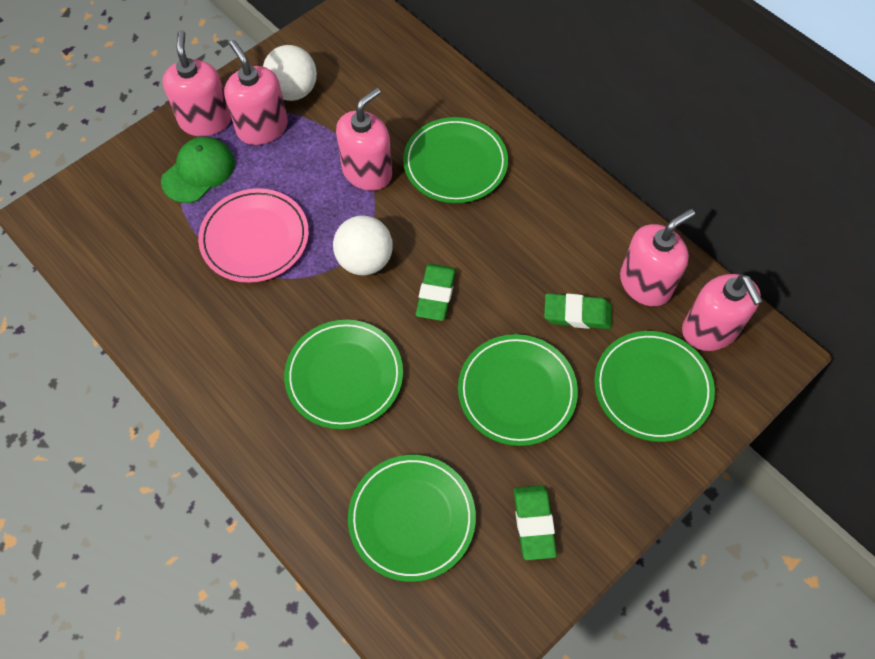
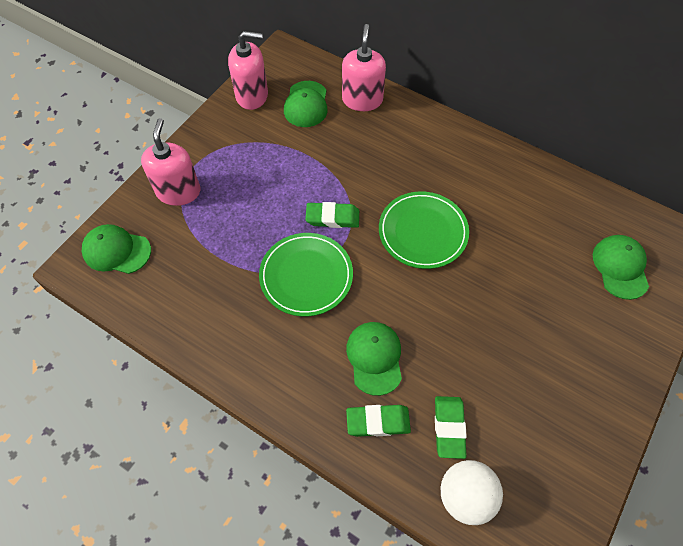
green cap: [161,137,235,203] = 1 -> [82,224,151,274] [284,81,328,127] [346,322,402,396] [593,235,649,300] = 4
green plate: [284,320,403,429] [348,455,476,582] [403,117,508,203] [458,334,578,446] [594,331,715,442] = 5 -> [259,233,353,317] [379,191,469,269] = 2
pink plate: [198,188,309,283] = 1 -> none = 0
pink soap dispenser: [162,30,231,136] [224,40,288,145] [336,88,392,191] [620,209,695,306] [682,274,763,351] = 5 -> [141,118,200,206] [228,31,268,110] [342,24,386,111] = 3
white ball: [263,45,317,101] [333,216,393,275] = 2 -> [441,460,503,525] = 1

